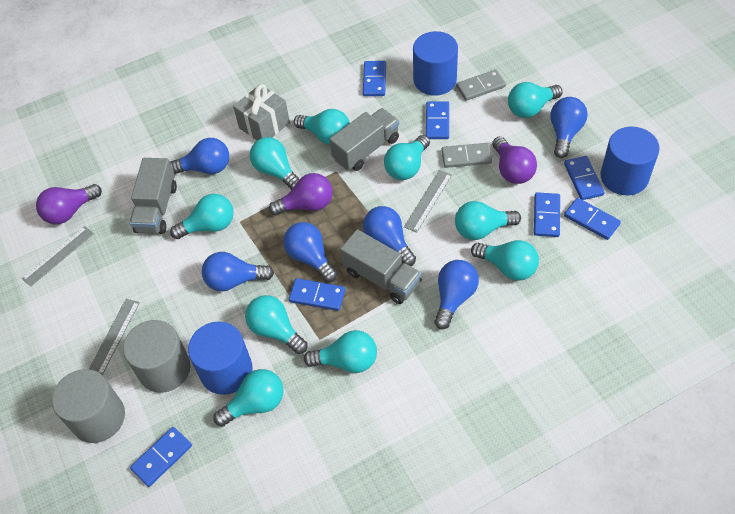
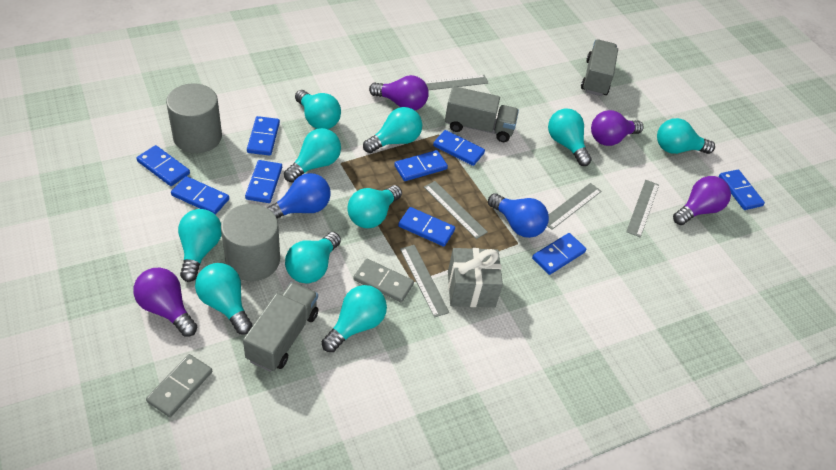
blue cylinder: [188,322,253,395] [413,31,458,96] [601,127,660,195] = 3 -> none = 0
blue domino: [130,427,192,487] [289,278,345,311] [363,61,386,96] [426,101,449,139] [534,192,560,237] [564,156,605,200] [564,198,621,240] = 7 -> [136,145,190,186] [171,176,229,215] [245,160,282,203] [247,116,280,156] [394,150,448,181] [398,207,455,247] [433,130,485,166] [532,233,586,275] [719,170,765,210] = 9
blue light bulb: [170,138,229,174] [202,252,274,291] [283,222,337,282] [363,206,416,266] [435,260,479,329] [550,97,588,158] = 6 -> [267,173,331,218] [488,193,549,238] = 2
grey ruler: [22,226,94,287] [89,299,140,375] [404,170,452,233] = 3 -> [400,245,449,318] [424,75,488,90] [424,181,488,239] [547,183,602,230] [626,180,659,238] = 5
purple light bulb: [36,184,102,224] [269,173,333,215] [492,137,537,184] = 3 -> [133,268,197,337] [369,75,429,110] [591,110,644,146] [673,176,731,225] = 4

